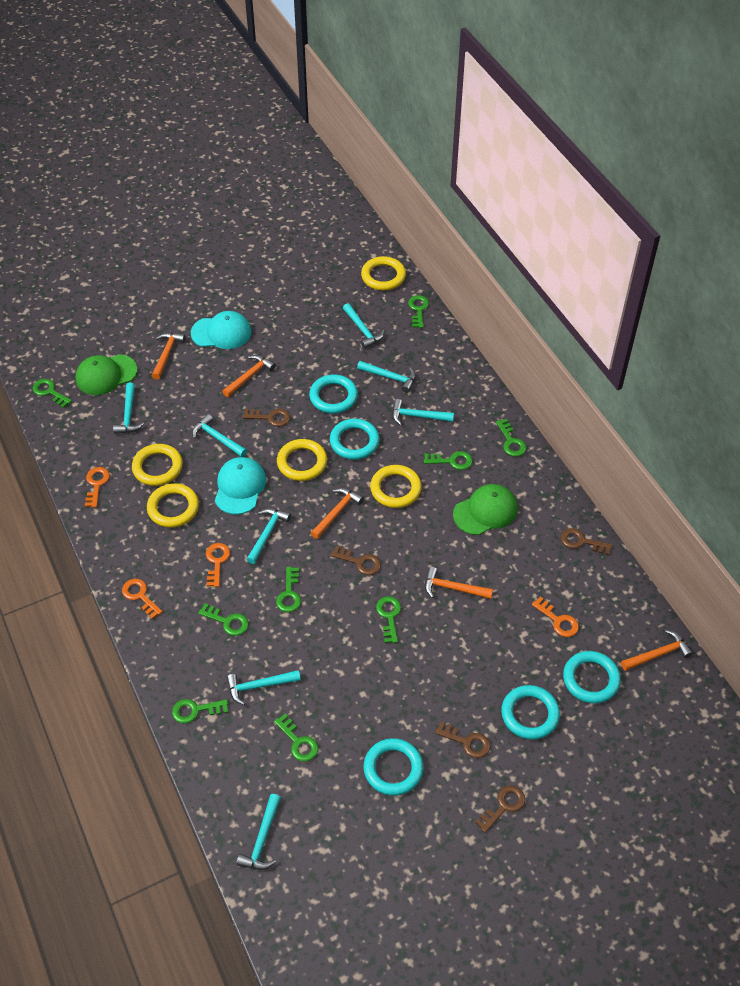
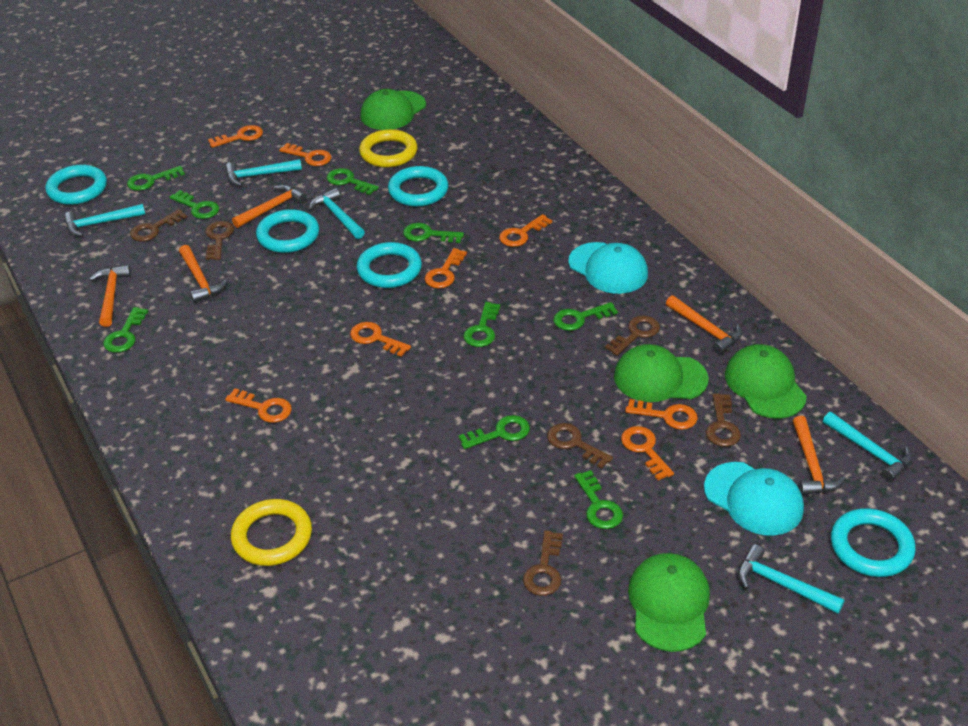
brown key: [243,409,290,427] [331,546,381,575] [435,722,490,758] [475,785,525,833] [561,528,612,555] = 5 -> [130,209,187,242] [205,221,234,260] [523,530,563,596] [547,423,613,469] [605,315,660,356] [706,393,741,447] = 6
green cap: [76,354,138,395] [453,484,518,535] = 2 -> [360,89,426,130] [614,344,709,402] [628,553,710,652] [725,344,807,419] = 4
orange key: [85,467,110,508] [122,579,163,619] [206,543,230,587] [532,596,579,637] = 4 -> [208,125,263,148] [225,388,292,423] [279,143,331,166] [350,322,411,357] [425,248,467,288] [499,214,552,247] [621,426,674,480] [625,399,698,430] = 8
turquoise hammer: [113,382,144,434] [192,414,247,457] [226,670,301,705] [236,794,281,870] [247,508,291,564] [343,303,385,349] [357,361,416,393] [392,399,454,425] = 8 -> [64,204,145,236] [225,159,302,186] [309,188,365,239] [738,544,845,614] [823,412,913,482] = 5
yellow ring: [132,444,183,486] [147,483,199,528] [277,439,327,481] [361,256,406,290] [370,465,422,508] = 5 -> [231,499,312,566] [359,129,418,167] = 2

